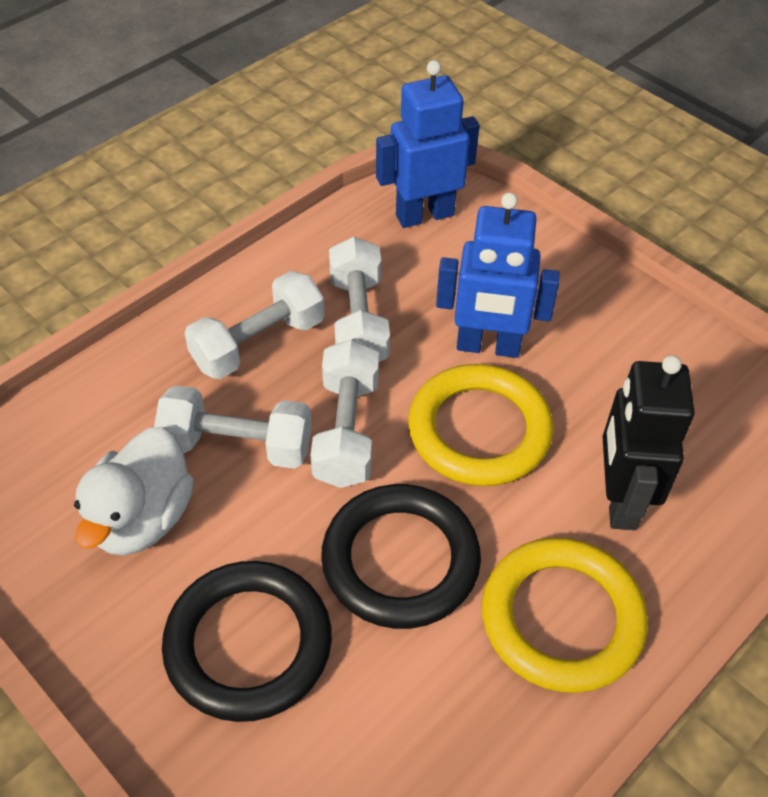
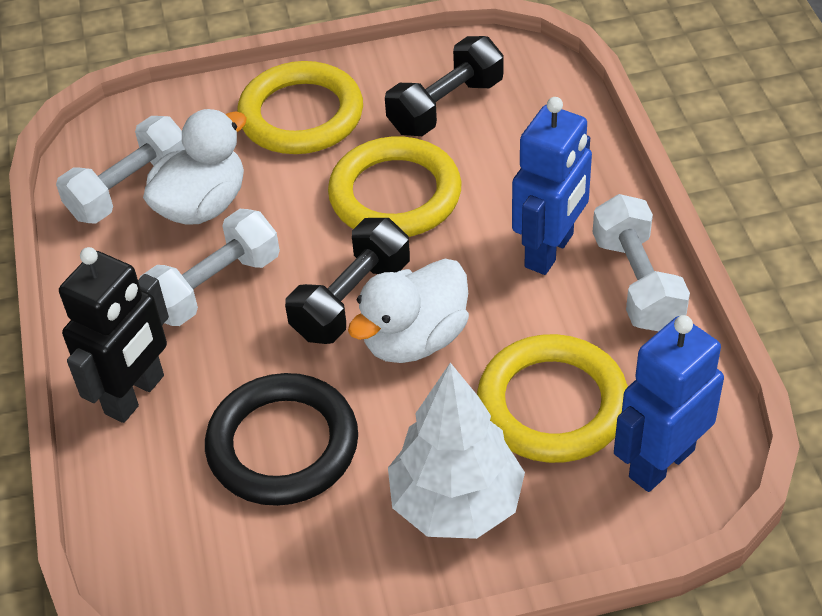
black dumbbell: none = 0 -> [285,218,410,344] [385,36,503,136] = 2
black ring: [162,561,332,722] [321,484,481,629] = 2 -> [205,373,358,506] = 1
white duck: [74,427,194,556] = 1 -> [143,109,247,224] [348,259,469,363] = 2
white dumbbell: [154,385,312,469] [184,271,325,379] [310,339,379,488] [329,237,390,362] = 4 -> [56,116,185,223] [140,209,280,326] [592,194,690,331] = 3
white tree: none = 0 -> [388,363,525,539] = 1
yellow ring: [408,364,553,486] [482,537,648,693] = 2 -> [237,61,363,154] [328,136,462,237] [477,334,628,463] = 3

